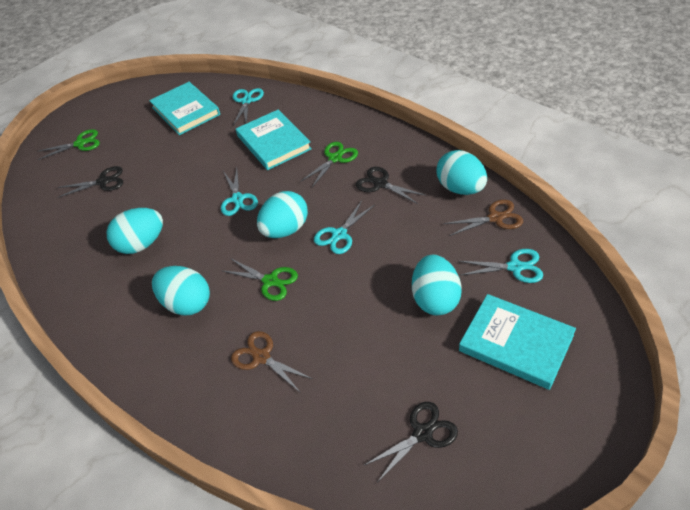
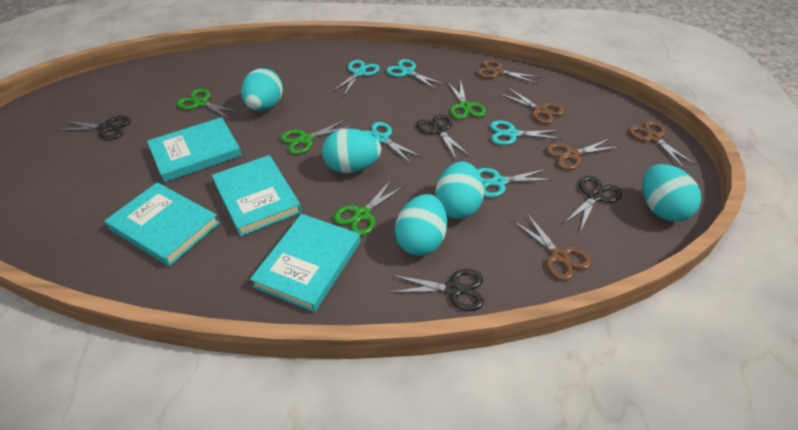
black scissors: [57,166,123,197] [356,167,425,204] [365,402,458,483] = 3 -> [55,116,131,140] [389,269,483,311] [416,114,470,160] [564,175,622,231] = 4
brown scissors: [231,331,313,393] [443,200,523,236] = 2 -> [477,60,541,84] [500,87,565,124] [513,214,592,281] [546,138,620,170] [628,121,696,168] = 5
green scissors: [37,129,100,160] [221,258,298,301] [300,142,358,187] = 3 -> [176,89,239,119] [280,120,353,155] [333,180,404,236] [447,80,486,119] = 4
turquoise book: [149,82,220,135] [236,110,312,170] [459,294,576,390] = 3 -> [105,182,220,266] [147,117,242,182] [212,155,302,236] [250,214,360,312] = 4
turquoise scissors: [221,168,258,216] [233,88,264,126] [314,200,374,254] [459,249,543,283] = 4 -> [332,60,380,96] [365,122,423,164] [386,59,445,90] [477,168,553,198] [490,120,563,145] = 5

